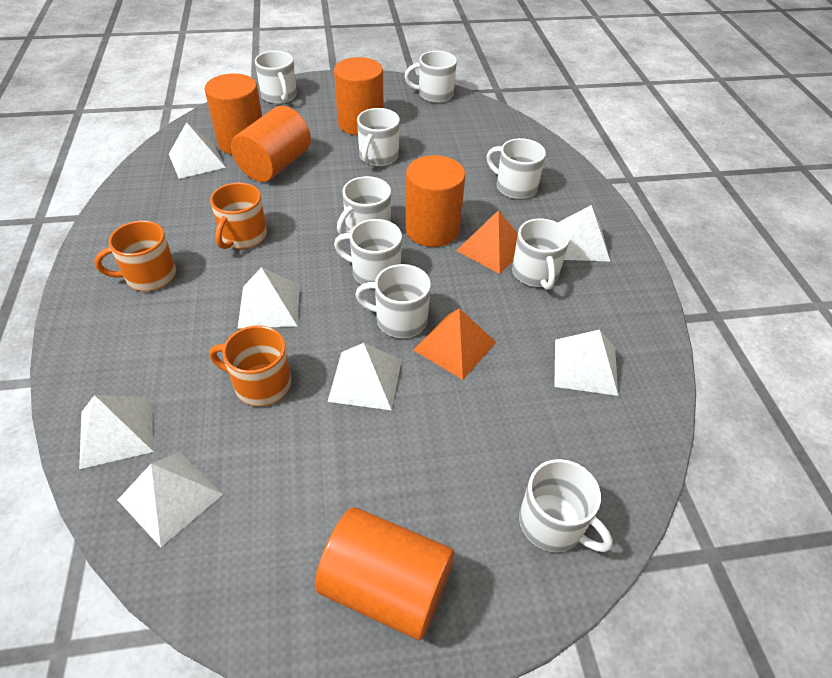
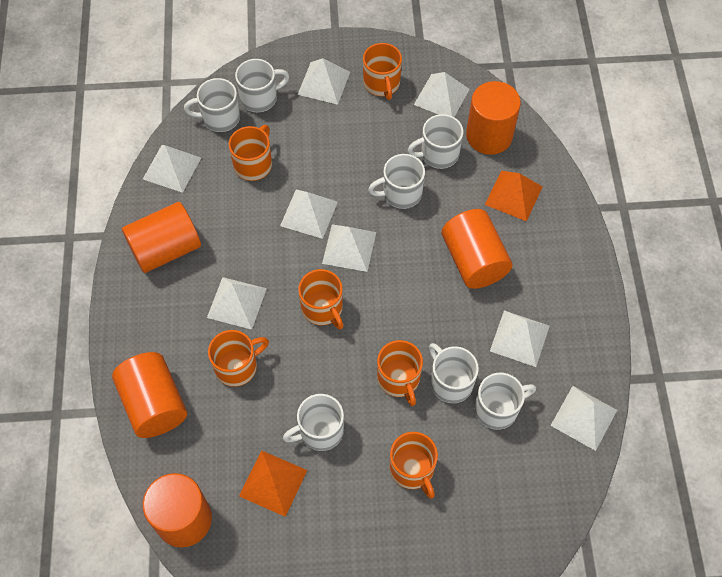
orange mug: [94,221,176,291] [209,325,291,406] [210,183,267,249] = 3 -> [208,330,269,387] [229,125,272,181] [298,269,344,330] [363,43,402,100] [377,340,423,406] [390,432,438,499] = 6
white mug: [255,51,297,104] [334,219,402,285] [337,176,391,235] [355,264,431,338] [357,108,400,166] [404,51,457,103] [486,138,546,199] [512,218,570,290] [519,459,613,552] = 9 -> [184,78,240,132] [235,59,289,112] [283,394,344,451] [368,154,425,209] [407,114,463,169] [429,343,479,403] [475,373,536,430] = 7
white pyramid: [79,395,154,469] [118,452,223,547] [169,122,226,179] [237,267,300,329] [328,343,402,410] [554,330,618,396] [558,205,610,261] = 7 -> [143,145,201,193] [207,277,267,330] [280,190,338,239] [298,58,350,105] [322,224,376,272] [414,72,470,117] [490,310,550,367] [550,386,617,451] = 8

